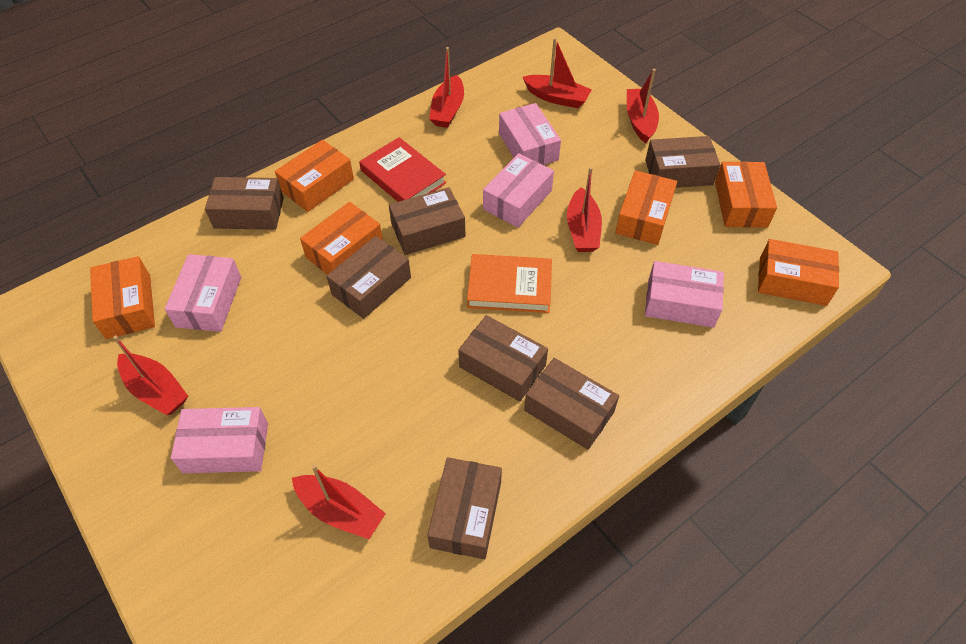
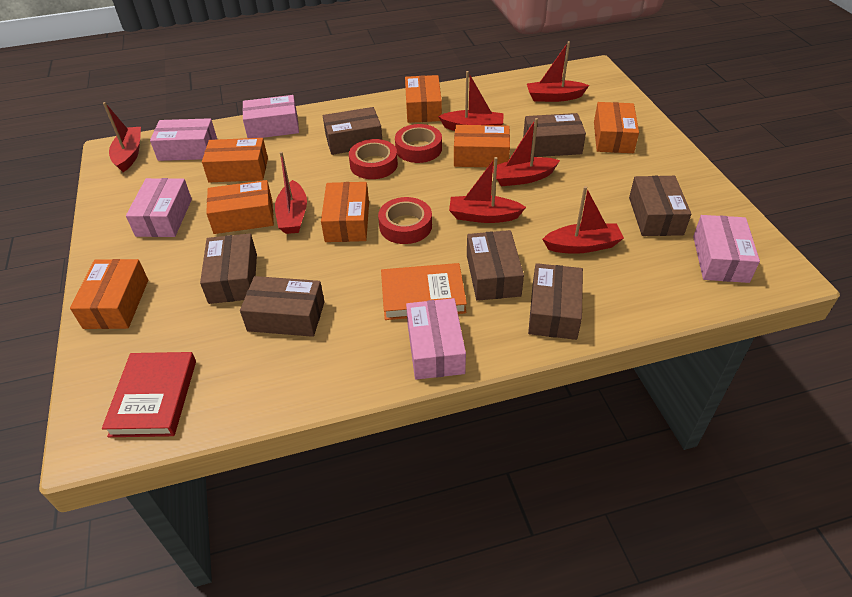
orange box: [90,256,155,339] [275,140,354,212] [300,202,383,275] [615,170,677,245] [715,161,777,228] [758,239,839,306] = 6 -> [70,259,148,329] [202,138,268,182] [206,180,274,234] [321,182,369,242] [405,75,442,123] [454,125,510,167] [594,102,639,153] = 7
red boat: [113,335,188,415] [292,465,386,539] [429,47,464,128] [523,38,592,108] [567,167,602,252] [627,69,659,143] = 6 -> [103,102,141,172] [275,152,307,234] [438,71,504,131] [449,157,526,223] [492,118,560,187] [527,41,589,102] [542,186,624,254] = 7
red tape: none = 0 -> [349,139,398,179] [378,197,432,244] [395,124,442,163] = 3

